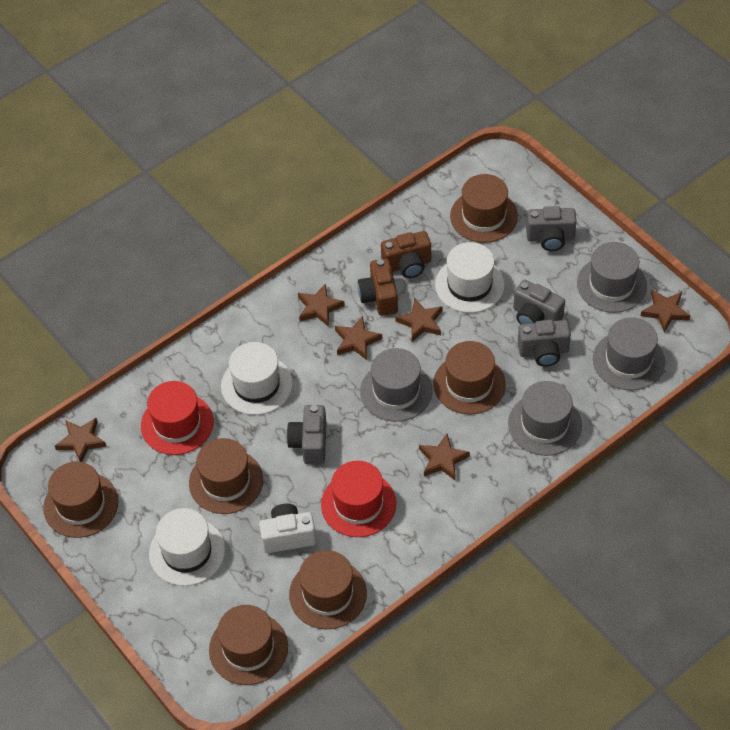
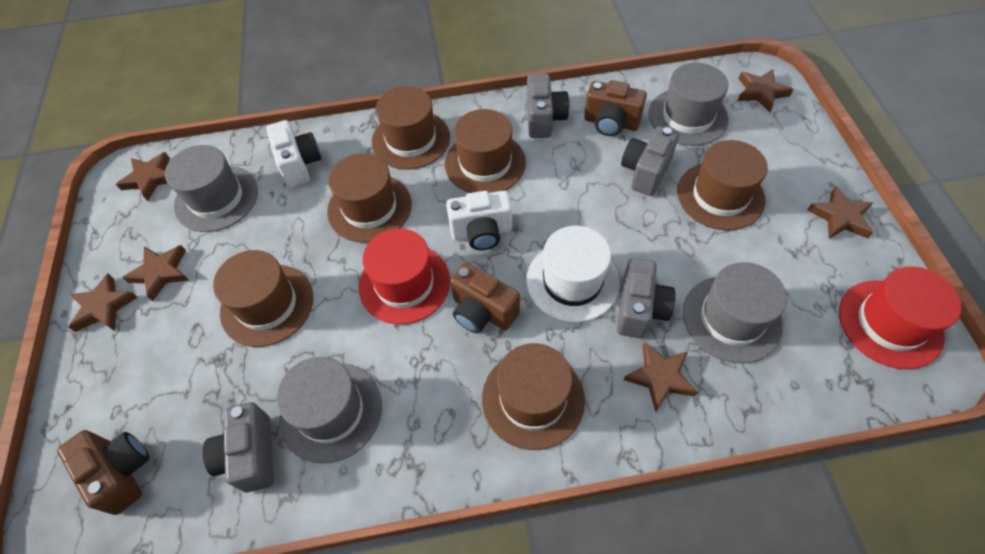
brown camera: [358,259,398,316] [381,231,431,278] = 2 -> [57,430,149,515] [450,263,520,333] [584,80,647,136] = 3
white camera: [259,503,316,553] = 1 -> [266,120,321,188] [446,191,512,250] = 2
white hat: [149,508,225,586] [221,342,293,415] [435,242,505,313] = 3 -> [527,226,620,323] = 1

